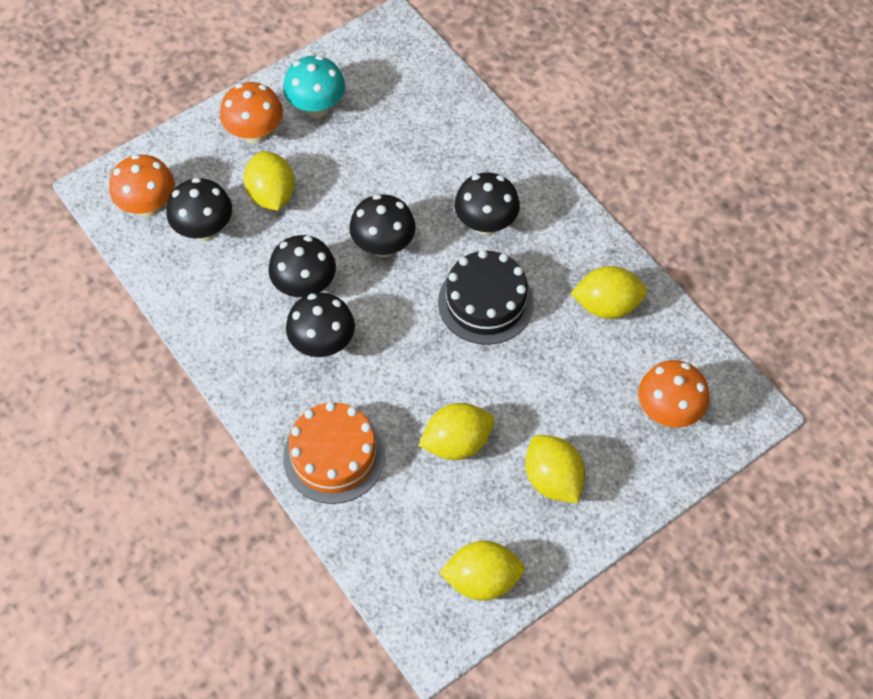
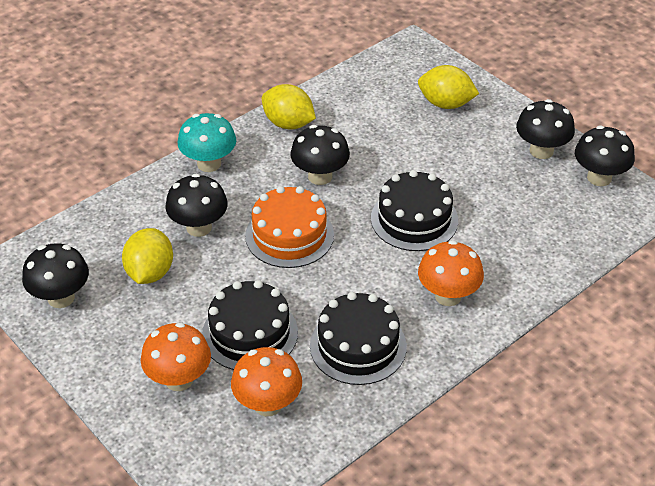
black cake: [438,250,534,345] = 1 -> [202,280,298,370] [310,292,407,385] [371,170,458,251] = 3
yellow lemon: [244,151,295,211] [419,403,495,460] [439,541,525,601] [525,435,585,503] [571,266,647,319] = 5 -> [122,228,173,284] [262,84,316,129] [418,65,479,109] = 3

